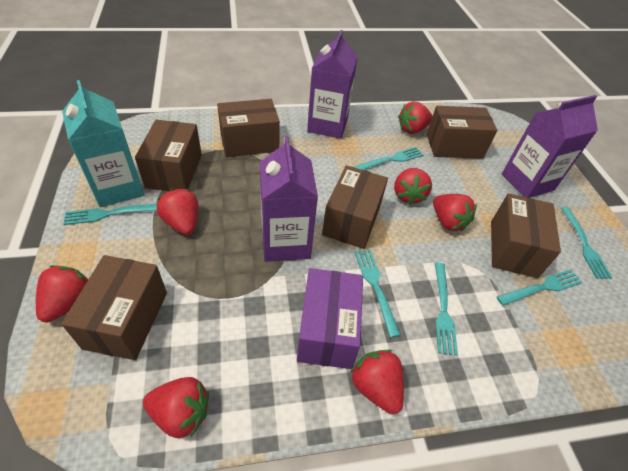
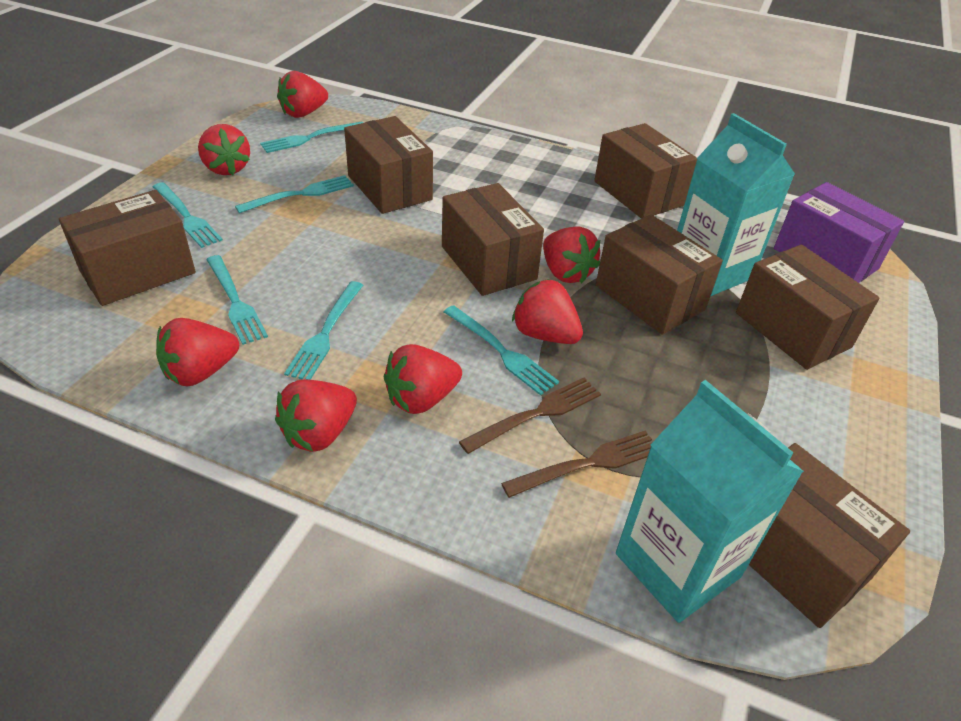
brown box: [61,255,167,360] [135,120,202,191] [217,99,280,157] [322,165,388,249] [427,106,497,159] [491,194,561,278] = 6 -> [59,190,196,306] [344,116,433,214] [442,183,544,296] [594,123,697,219] [596,215,723,334] [736,245,879,370] [749,443,910,628] = 7
brown fork: none = 0 -> [459,378,601,454] [501,431,652,498] = 2
purple carton: [260,136,318,262] [307,30,358,139] [502,95,598,198] = 3 -> none = 0
turquoise carton: [62,80,144,207] = 1 -> [616,380,804,623] [677,113,795,296] = 2

